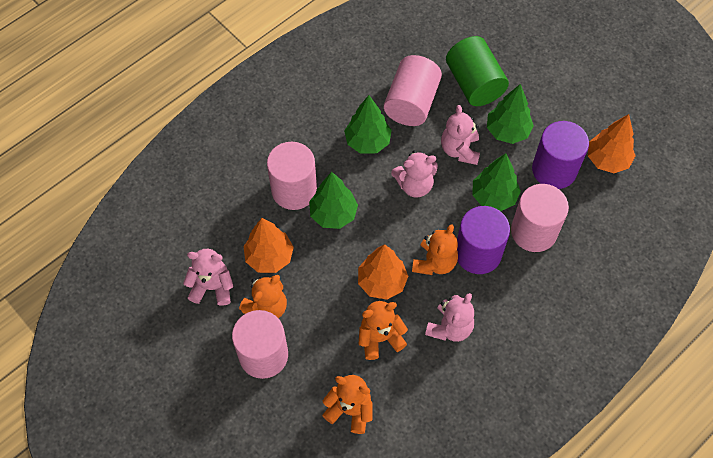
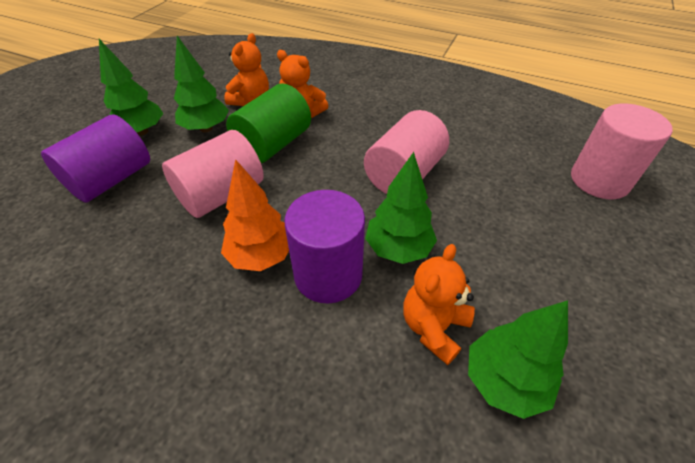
orange teddy bear: [239,275,287,318] [322,375,373,434] [359,301,408,360] [412,224,458,275] = 4 -> [224,33,269,106] [277,50,328,118] [403,244,475,365] = 3
orange tree: [244,218,294,273] [358,244,408,300] [588,114,636,173] = 3 -> [221,159,289,271] = 1
pink cylinder: [232,310,288,379] [267,142,317,210] [384,55,442,126] [511,184,569,252] = 4 -> [162,130,264,218] [364,110,449,194] [571,104,673,199] = 3
pink teddy bear: [183,249,234,306] [391,150,438,198] [425,293,474,342] [441,105,480,165] = 4 -> none = 0

